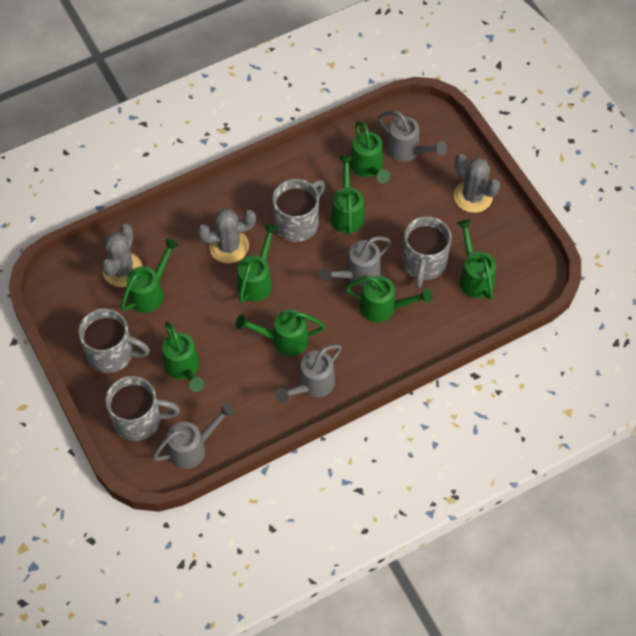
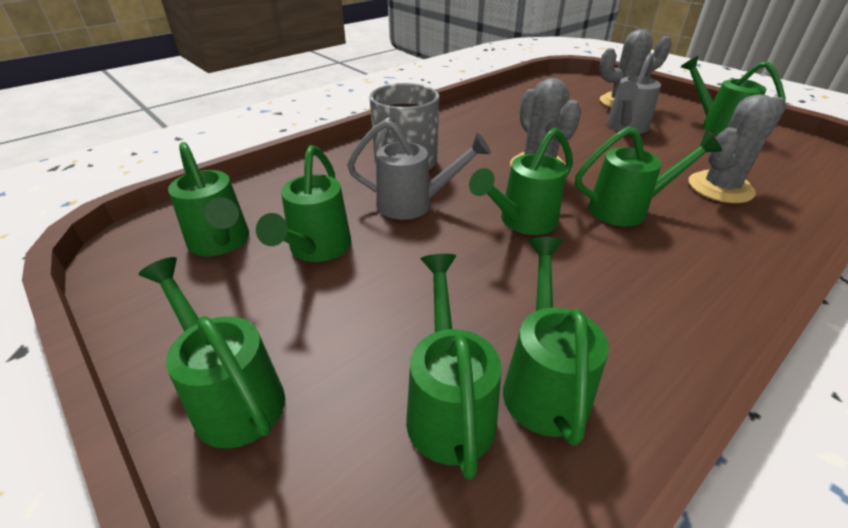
grey mug: [78,308,150,373] [105,376,180,441] [272,179,325,242] [402,216,451,288] = 4 -> [369,83,439,170] = 1
grey watering can: [152,403,234,469] [276,344,342,403] [320,236,392,287] [378,111,447,162] = 4 -> [347,120,491,220] [607,53,661,134] = 2

